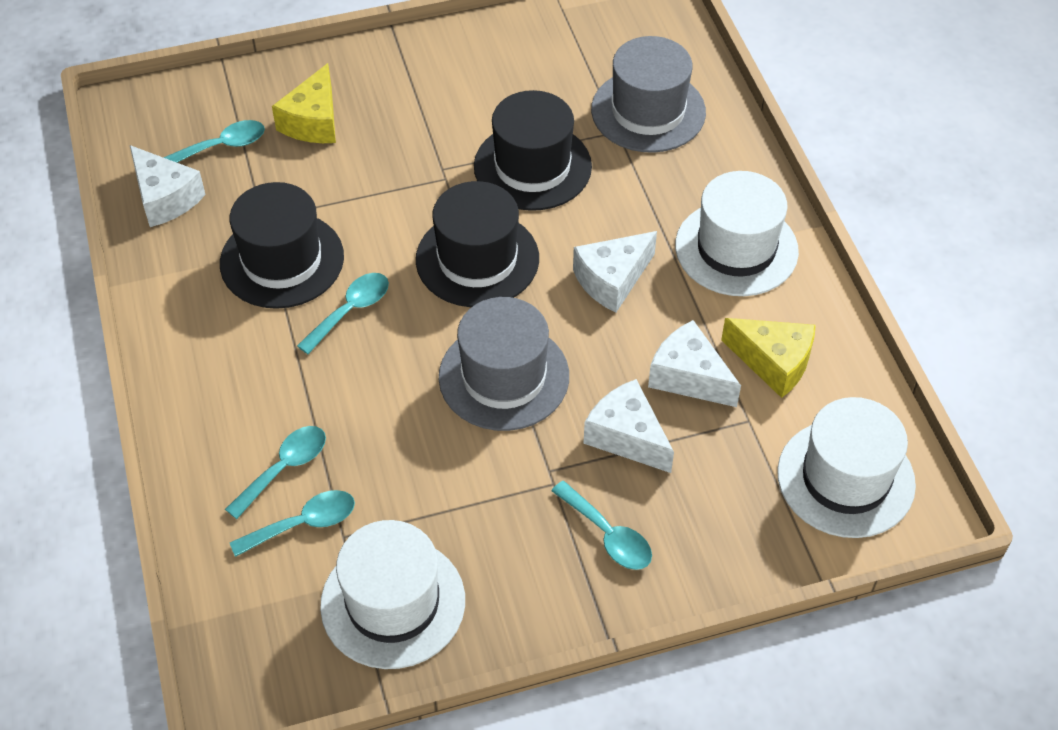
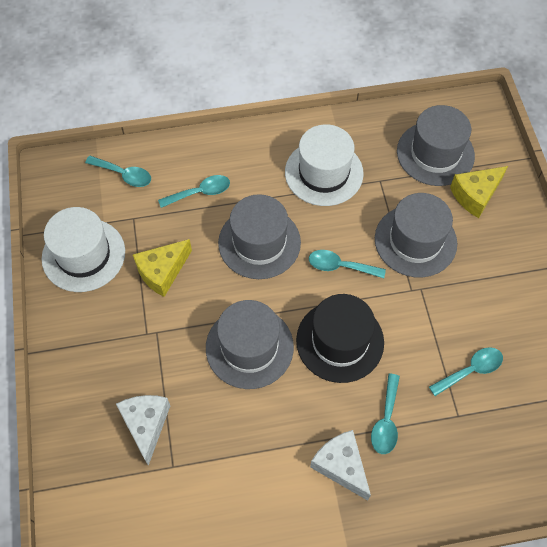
black hat: [220,182,344,309] [416,181,539,307] [474,90,592,211] = 3 -> [296,294,384,383] = 1
grey hat: [439,297,569,431] [591,36,706,153] = 2 -> [206,300,294,389] [218,194,301,279] [375,193,457,277] [397,105,475,186] = 4
white cheese: [130,145,206,227] [573,231,657,312] [583,379,674,473] [648,320,741,407] = 4 -> [116,395,170,466] [310,430,371,501] = 2
white hat: [320,520,465,669] [675,171,799,296] [777,397,916,538] = 3 -> [42,207,125,292] [285,124,364,206] = 2

